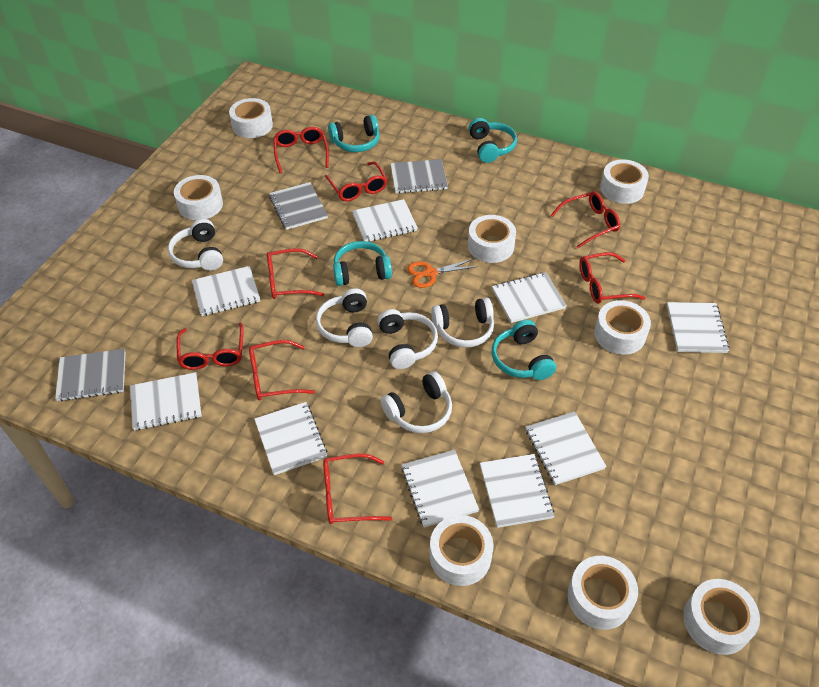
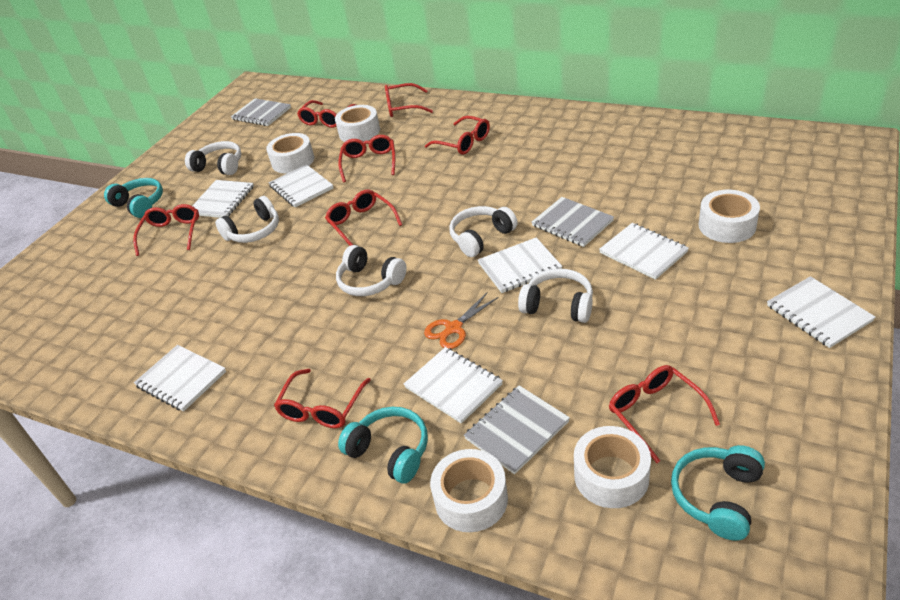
turquoise headphones: [328,115,380,152] [333,241,392,286] [468,118,517,163] [492,319,556,380] = 4 -> [104,178,163,218] [338,407,428,483] [671,445,765,541] = 3
white notebook: [130,372,202,431] [192,266,260,316] [254,402,328,475] [352,199,418,242] [401,450,479,528] [480,454,555,528] [492,272,567,323] [526,411,607,485] [667,302,730,353] = 9 -> [134,345,226,412] [192,180,254,218] [269,164,333,207] [404,347,503,424] [478,237,562,293] [599,223,689,280] [767,276,875,348] = 7
white tape: [174,175,223,220] [229,98,273,138] [429,515,494,586] [468,215,516,263] [567,556,638,630] [594,300,651,355] [600,159,649,204] [683,579,760,655] = 8 -> [266,133,314,173] [335,105,380,142] [430,449,508,532] [574,426,651,508] [699,190,760,243] = 5

